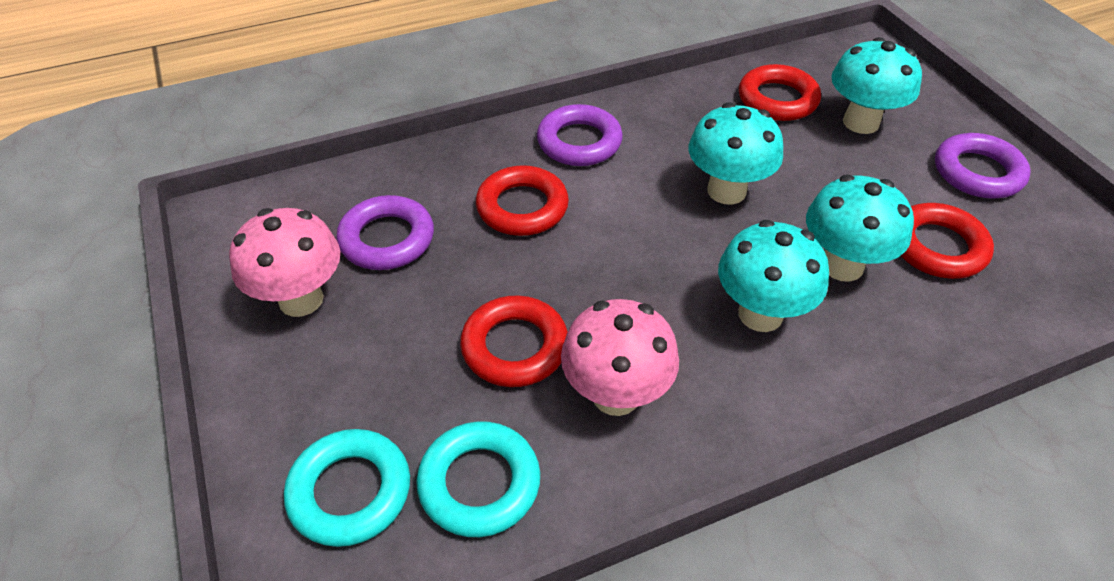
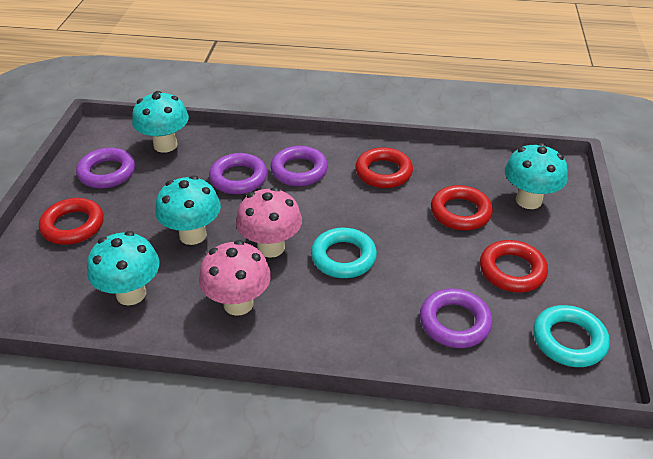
purple ring: [336,195,434,270] [537,104,623,166] [935,133,1031,198] = 3 -> [76,148,135,188] [209,153,267,194] [270,146,328,186] [420,289,492,348] = 4

